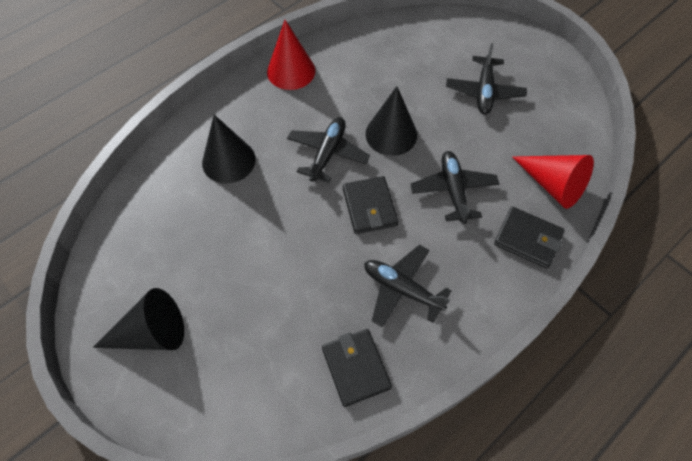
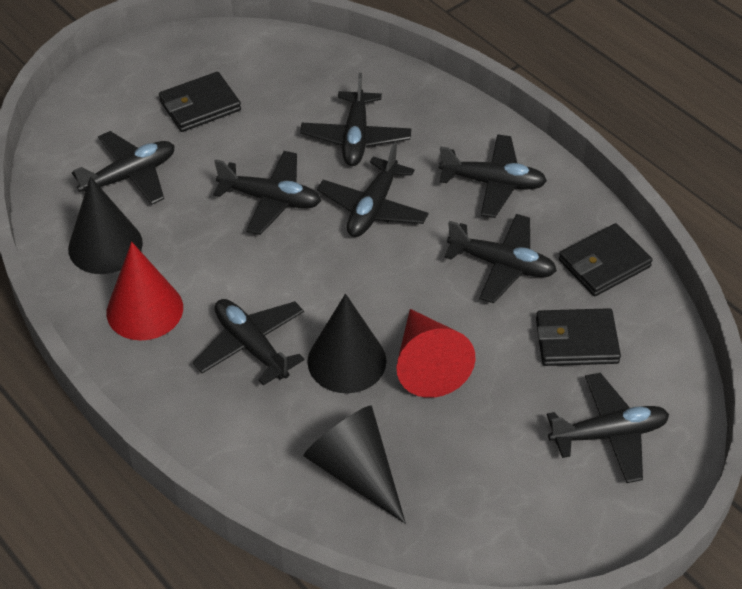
black plane: [287,117,370,183] [364,245,452,327] [410,151,499,224] [446,43,527,114] = 4 -> [72,131,175,205] [193,299,304,385] [213,151,321,235] [300,73,411,166] [317,143,429,237] [439,134,547,218] [444,214,557,303] [547,373,669,483] = 8

